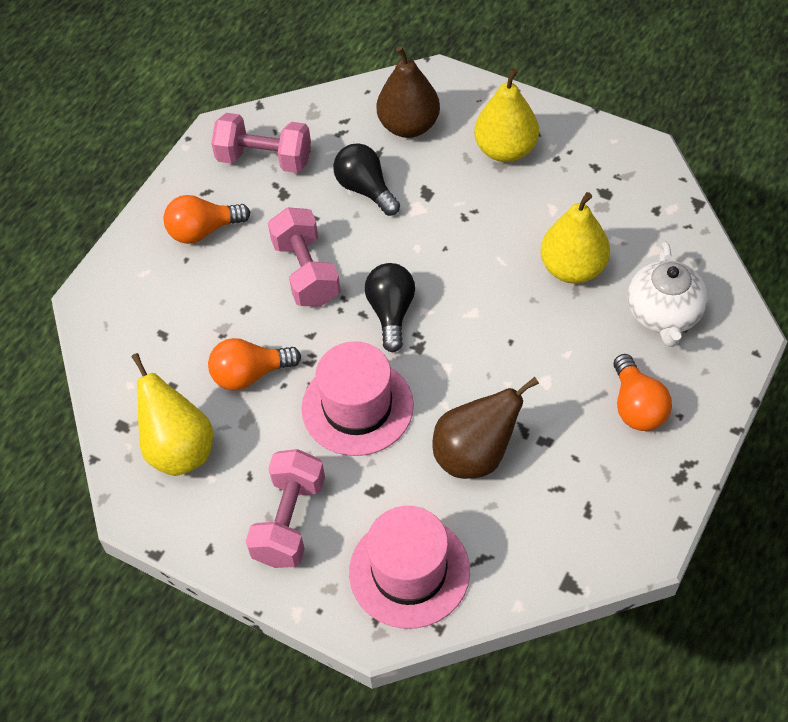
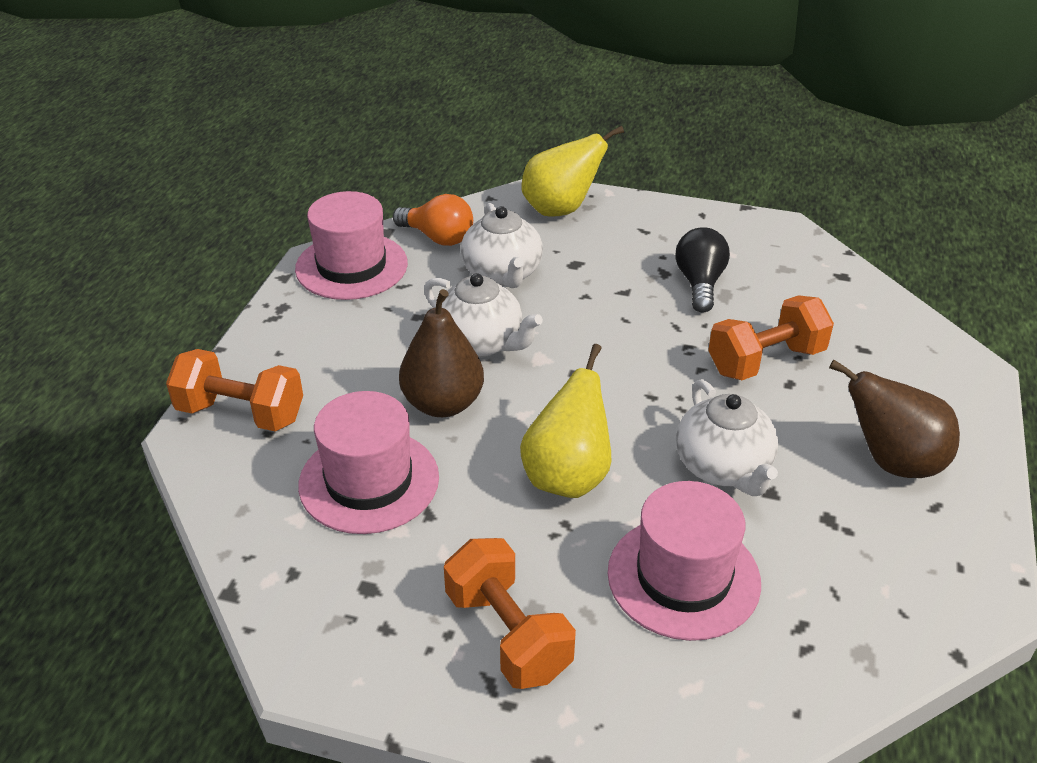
black light bulb: [333,143,400,216] [365,263,415,352] = 2 -> [676,227,730,313] = 1
orange dumbbell: none = 0 -> [166,349,303,431] [444,538,576,689] [708,295,834,380] = 3
orange light bulb: [163,195,250,244] [208,338,301,390] [613,354,672,431] = 3 -> [393,194,473,246] = 1
pink dumbbell: [211,113,311,173] [246,449,325,568] [268,207,341,307] = 3 -> none = 0
pink hat: [301,341,414,456] [349,506,470,629] = 2 -> [295,191,408,300] [298,391,439,534] [608,481,761,641] = 3
white teapot: [627,242,708,347] = 1 -> [424,273,543,357] [461,203,543,288] [676,379,778,496] = 3
yellow pear: [131,353,213,476] [474,68,539,162] [540,192,610,284] = 3 -> [520,344,611,498] [522,126,624,217] = 2

